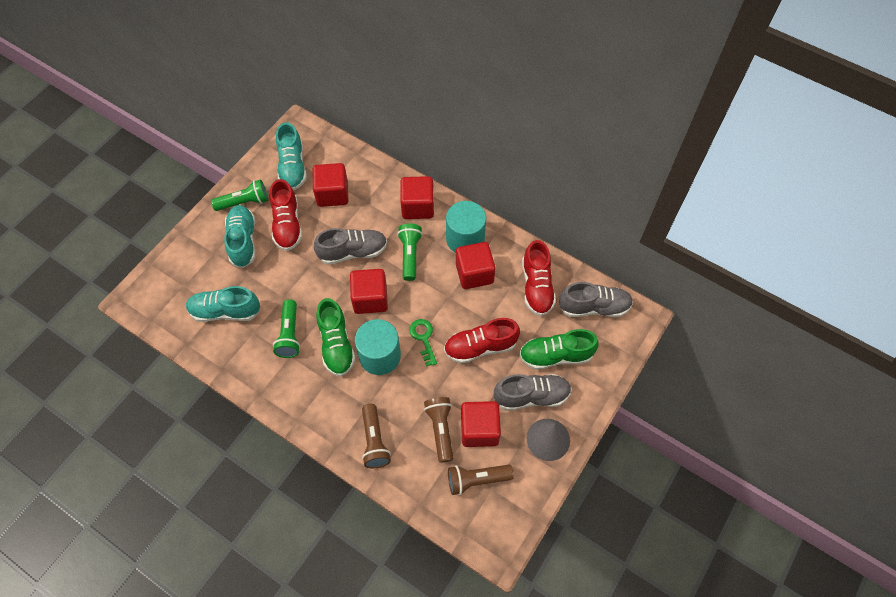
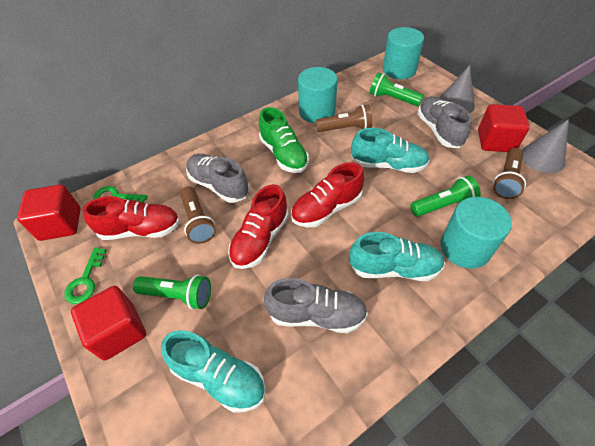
green key: [409,319,437,367] = 1 -> [64,248,107,304] [93,186,148,203] = 2
green shoe: [316,298,355,376] [519,329,599,370] = 2 -> [259,107,309,173] = 1
grey cone: [527,419,570,461] = 1 -> [439,65,475,113] [522,119,569,173] = 2
red cube: [313,163,348,207] [350,269,388,314] [400,176,434,219] [456,242,496,289] [461,401,501,447] = 5 -> [17,185,81,241] [71,286,146,360] [478,104,530,152] = 3
turquoise cylinder: [355,319,401,375] [446,201,486,253] = 2 -> [298,67,337,123] [383,27,424,79] [441,197,512,269] = 3

